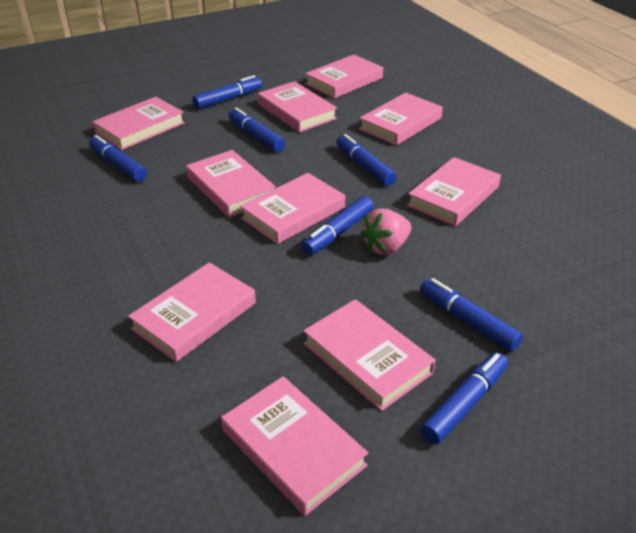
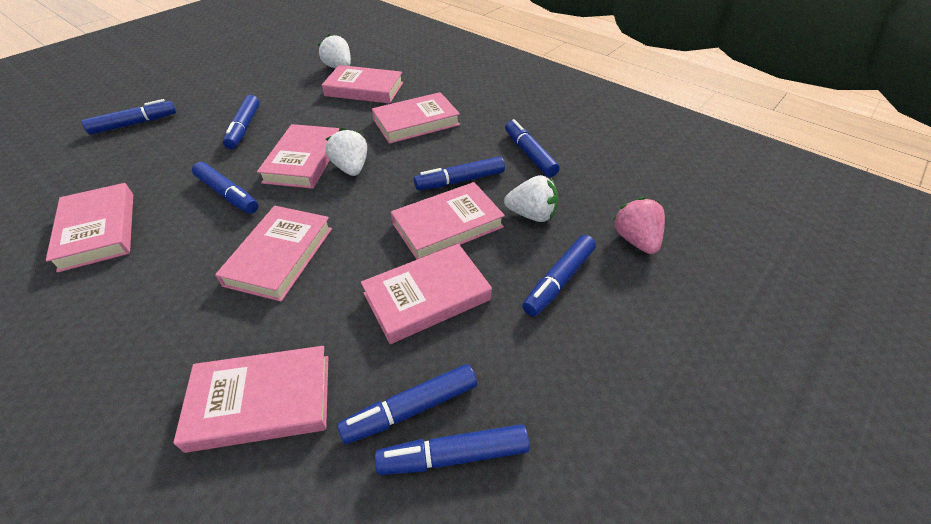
blue marker: [89,135,147,182] [192,75,262,109] [229,107,285,152] [302,196,374,255] [336,134,397,186] [420,278,523,352] [420,352,508,445] = 7 -> [82,99,176,134] [192,162,258,214] [223,95,260,149] [337,364,477,444] [375,424,529,475] [414,156,505,190] [505,119,560,177] [522,235,596,316] = 8
pink book: [92,97,185,150] [128,262,256,362] [186,150,276,218] [221,376,368,516] [240,173,345,244] [258,81,337,132] [303,299,436,411] [305,55,383,99] [359,93,443,146] [407,157,501,226] = 10 -> [46,183,133,273] [173,346,328,453] [215,206,332,302] [257,124,339,189] [322,65,403,104] [361,244,492,344] [372,92,460,144] [391,182,505,260] = 8
white strawberry: none = 0 -> [318,34,351,68] [326,128,367,176] [504,175,559,222] = 3

